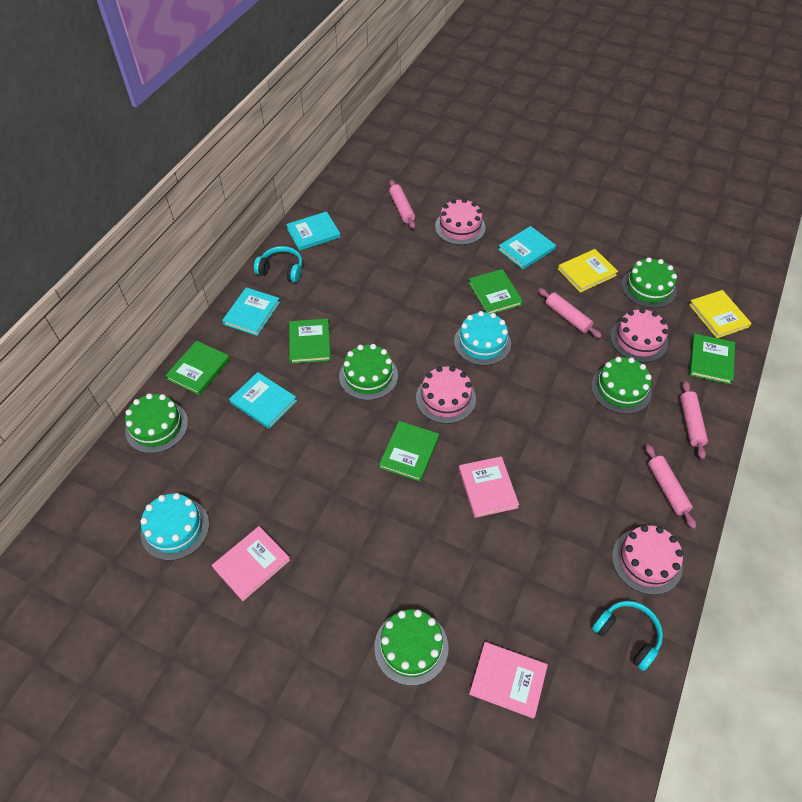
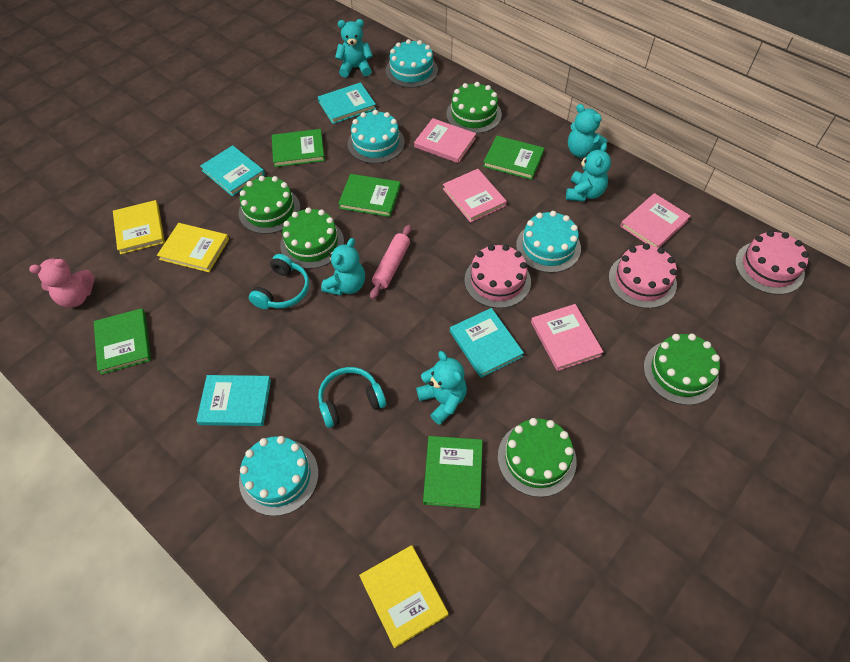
pink book: [212,526,290,601] [459,456,519,518] [469,642,548,719] = 3 -> [414,118,476,163] [443,169,507,223] [531,304,604,371] [620,193,690,248] = 4
pink cake: [416,366,476,424] [435,198,486,245] [610,308,668,362] [612,525,683,595] = 4 -> [464,244,531,308] [609,243,677,308] [735,231,809,295] = 3
pink rolling pin: [389,180,415,229] [538,288,602,338] [645,444,696,529] [680,381,708,459] = 4 -> [370,225,411,299] = 1
pink teddy bear: none = 0 -> [29,258,95,308] = 1
turquoise cake: [140,493,209,561] [454,311,511,366] = 2 -> [239,436,318,516] [348,110,405,164] [386,39,438,88] [516,211,581,273] = 4
turquoise teddy bear: none = 0 -> [321,238,365,295] [335,19,373,77] [416,351,467,425] [566,143,611,202] [568,104,607,158] = 5
yellow book: [558,249,618,293] [689,290,752,338] = 2 -> [113,200,165,255] [157,223,229,272] [359,545,449,648] = 3

